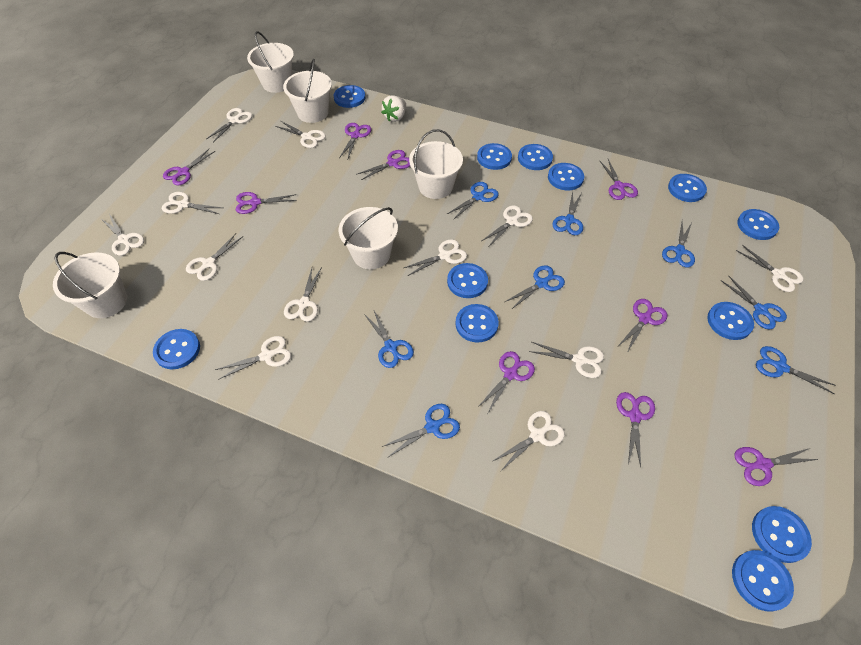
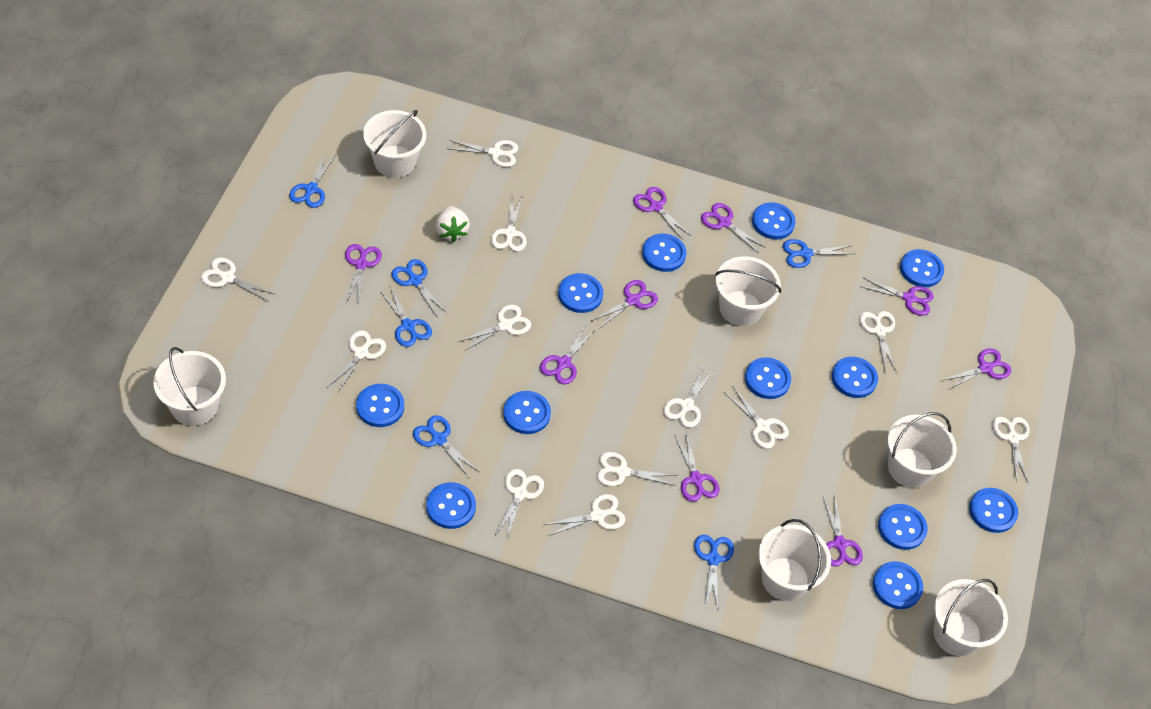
blue scissors: [364,311,414,368] [382,404,460,458] [446,182,499,220] [505,265,565,310] [552,191,583,235] [662,222,695,267] [721,275,787,329] [756,346,836,394] = 8 -> [289,154,335,208] [379,286,432,347] [391,259,448,318] [413,415,479,478] [694,534,734,609] [783,239,854,268] = 6
white bucket: [53,252,127,318] [247,31,294,93] [283,58,332,123] [339,207,398,269] [409,129,463,199] = 5 -> [153,347,226,426] [363,110,426,178] [715,256,781,326] [758,519,831,601] [888,412,957,488] [933,579,1008,656] = 6

